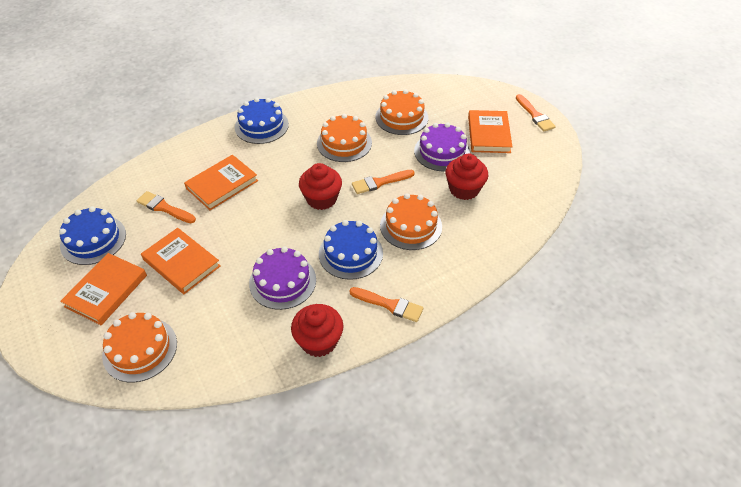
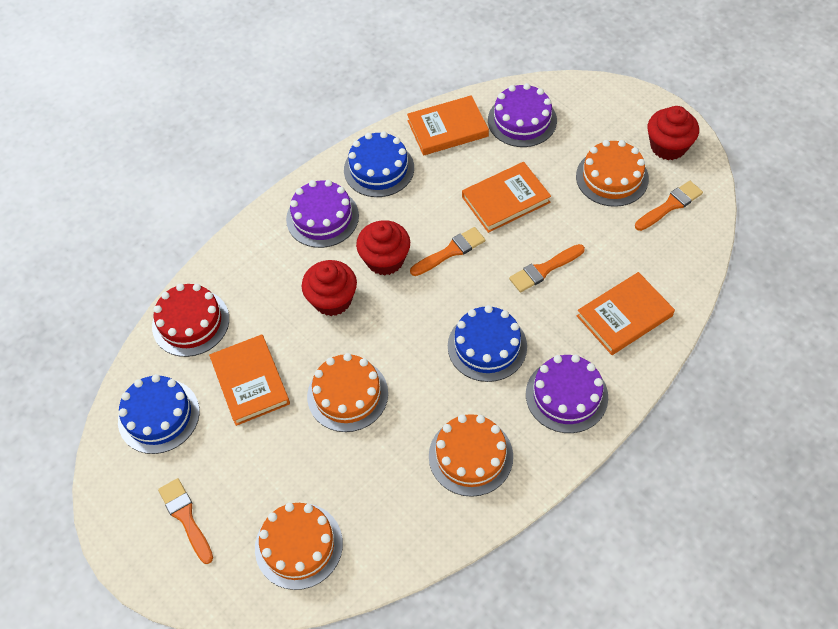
purple cake: [249,246,316,310] [414,123,470,172] = 2 -> [286,180,359,248] [488,83,557,147] [526,354,608,433] = 3
red cake: none = 0 -> [152,284,229,357] = 1

